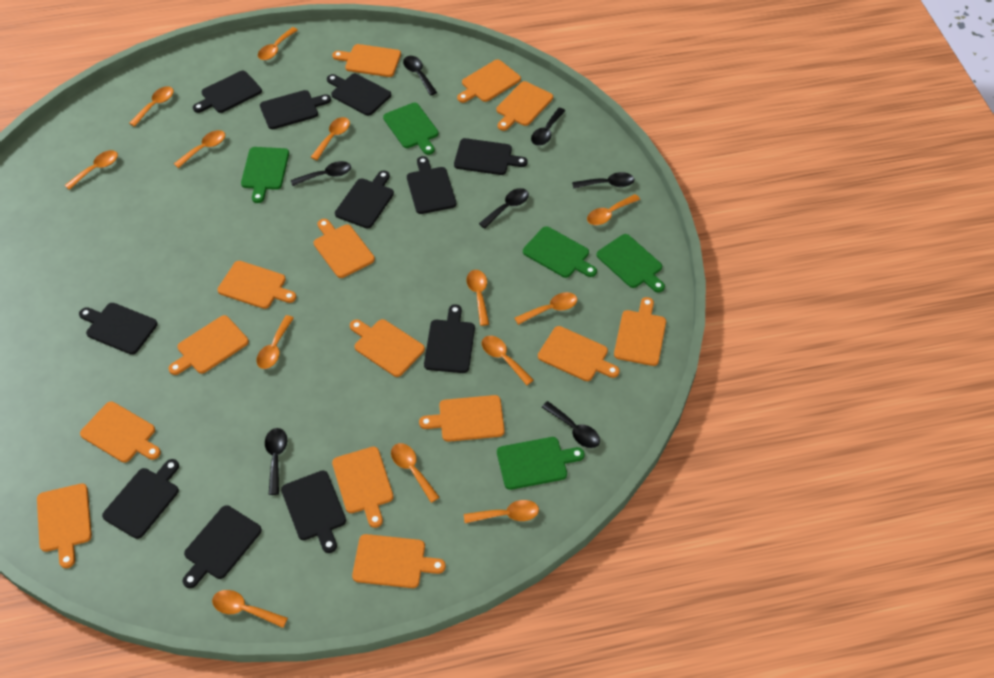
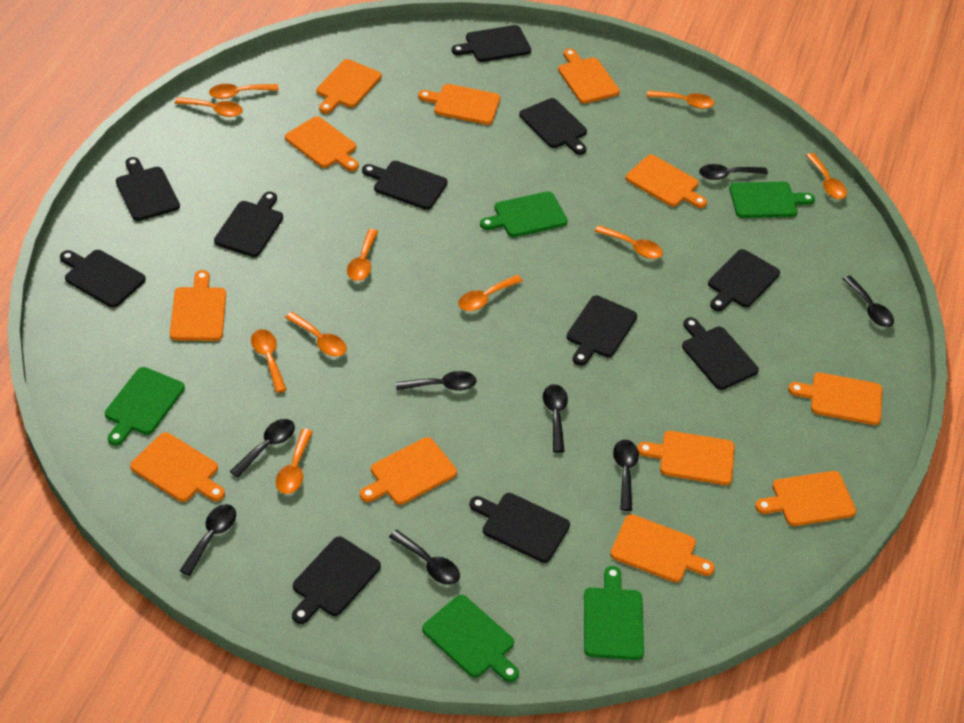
black spoon: [265,428,287,495] [291,161,351,186] [403,56,437,96] [479,188,529,229] [531,108,566,146] [542,401,600,448] [572,172,634,189] = 7 -> [180,504,236,576] [230,419,295,478] [389,530,460,585] [396,371,477,391] [543,384,568,452] [613,440,639,511] [699,164,768,180] [843,276,894,327] = 8
orange cutting board: [37,483,92,568] [80,401,161,463] [168,315,249,375] [218,261,297,309] [314,219,375,278] [332,44,401,77] [332,447,394,528] [350,319,425,377] [352,534,446,588] [419,395,505,442] [457,60,521,103] [496,81,553,131] [538,326,620,381] [614,297,666,366] = 14 -> [130,432,225,502] [170,270,226,341] [285,116,359,171] [316,59,382,114] [360,437,457,505] [418,84,500,125] [558,48,620,104] [610,514,715,583] [626,155,707,208] [637,431,735,485] [755,471,856,526] [788,373,882,425] = 12
orange spoon: [64,150,118,190] [129,86,174,127] [174,130,225,168] [212,590,288,628] [256,315,294,369] [258,27,298,60] [311,117,350,160] [391,443,440,503] [464,500,539,523] [466,270,489,326] [481,336,533,385] [515,292,577,325] [587,194,640,225] = 13 -> [175,97,243,117] [209,84,279,99] [251,329,287,393] [276,429,313,494] [285,312,347,357] [347,229,378,281] [458,275,523,311] [595,225,663,259] [647,91,715,109] [806,153,847,199] = 10

